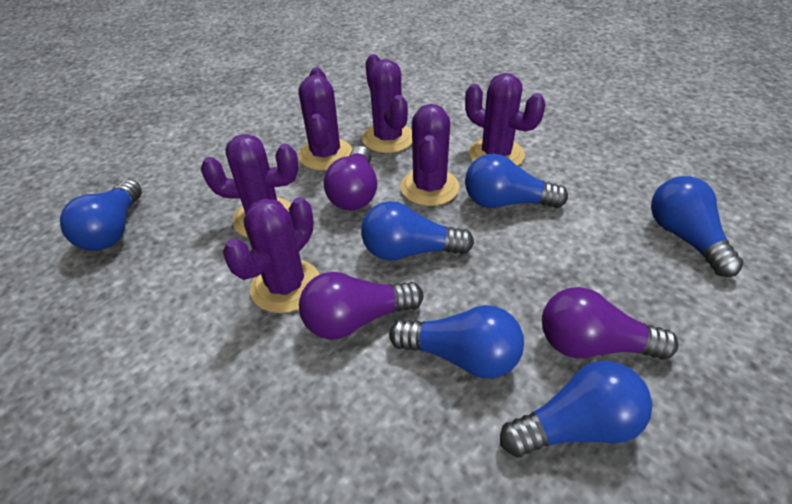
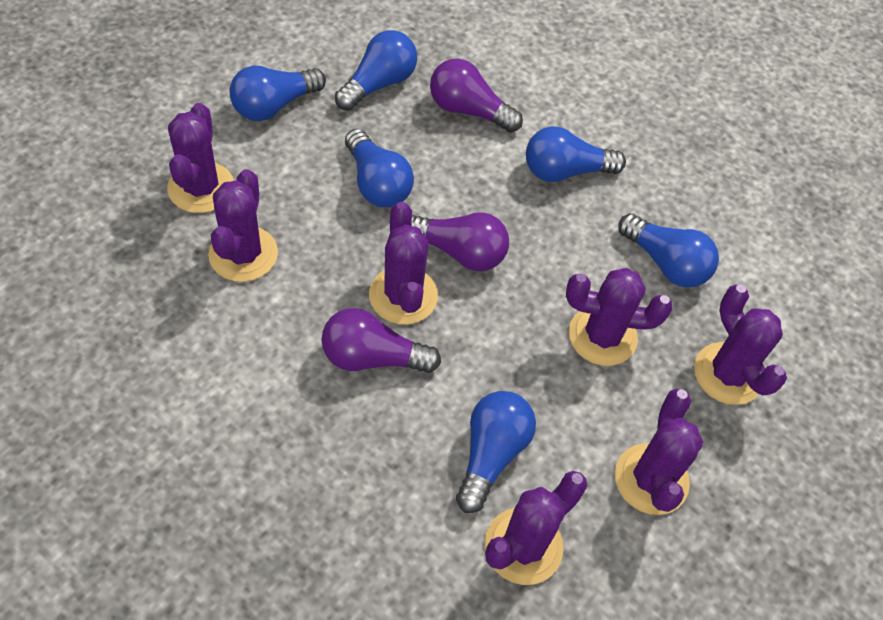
purple cactus: [201,134,299,238] [223,197,320,313] [298,67,352,170] [362,54,412,153] [400,104,459,206] [465,73,546,166] = 6 -> [167,103,234,213] [208,169,278,282] [369,202,438,324] [484,471,587,585] [566,268,673,366] [615,389,703,515] [694,284,787,405] = 7

